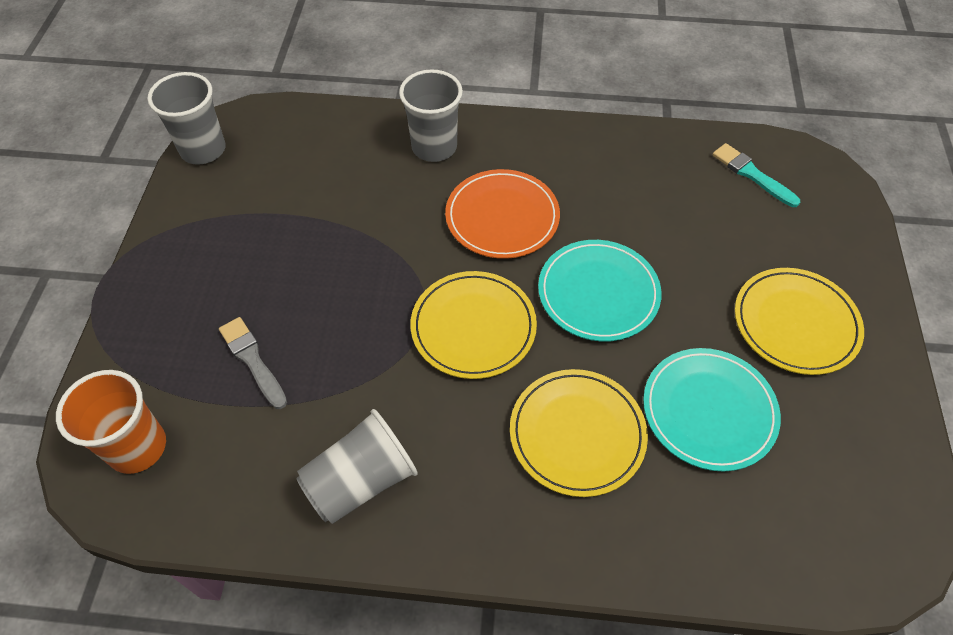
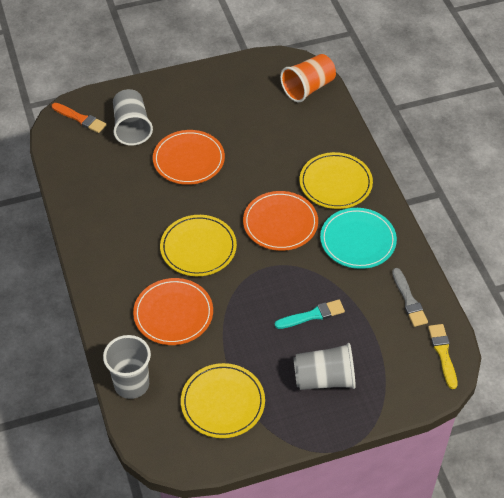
orange brush: none = 0 -> [52,103,106,133] = 1
orange plate: [445,169,560,259] = 1 -> [133,278,213,345] [153,130,225,185] [243,191,318,251] = 3
turquoise plate: [538,240,662,342] [643,348,781,472] = 2 -> [320,208,397,269] = 1
yellow brush: none = 0 -> [428,324,457,389] = 1

